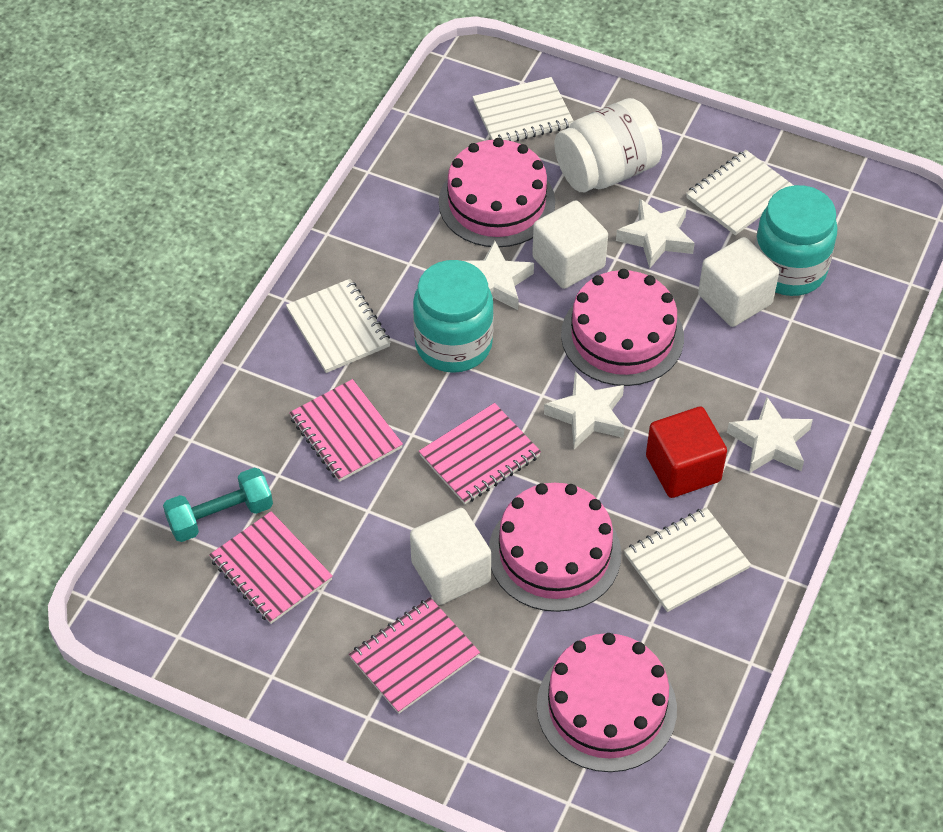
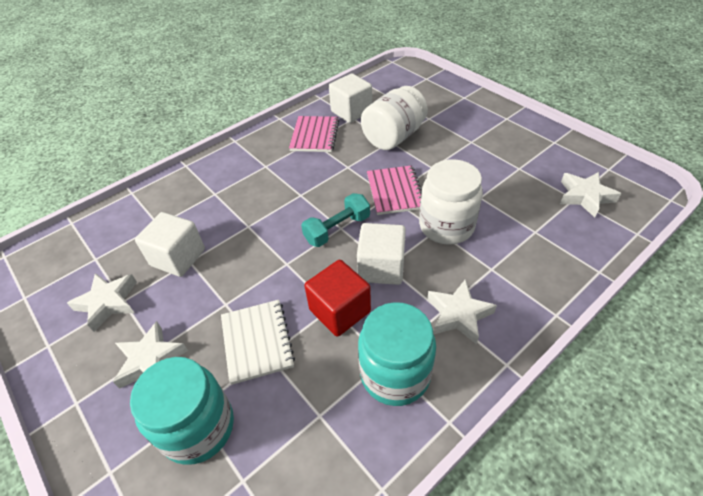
pink cake: [439,138,555,247] [489,483,621,612] [537,633,677,772] [561,269,684,386] = 4 -> none = 0
pink notebook: [209,511,333,624] [289,379,403,482] [349,597,480,714] [419,403,541,504] = 4 -> [289,116,339,152] [367,165,422,215] = 2
white jar: [554,98,662,192] = 1 -> [361,86,428,150] [419,159,483,245] = 2
white notebook: [286,279,391,373] [473,77,574,141] [624,507,751,612] [686,150,794,235] = 4 -> [221,300,295,385] = 1

